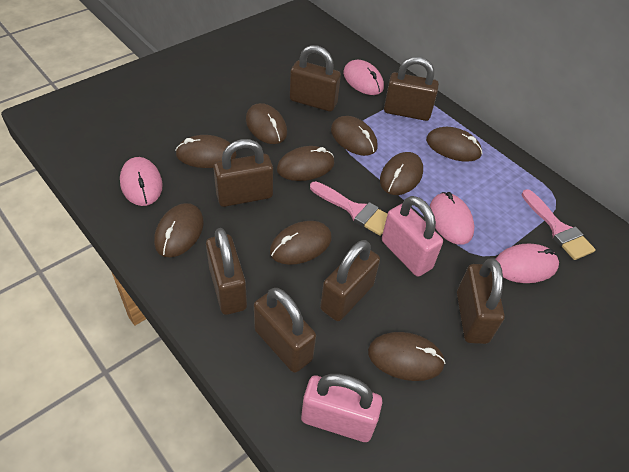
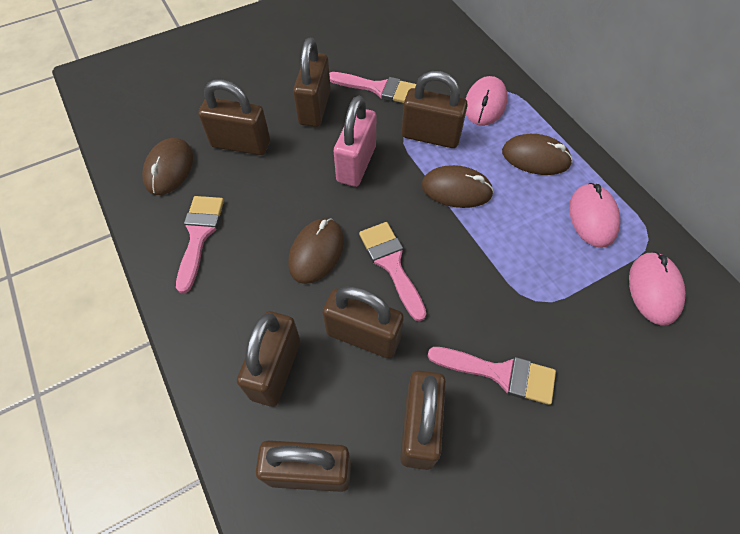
brown mouse: [154,203,204,257] [175,135,237,168] [246,103,287,144] [270,221,331,265] [277,146,335,181] [331,116,378,156] [368,332,446,381] [380,152,423,195] [426,127,482,162] = 9 -> [142,138,193,195] [288,218,344,284] [422,165,494,208] [502,134,573,175] = 4
pink brush: [310,181,387,236] [522,189,596,260] = 2 -> [176,196,224,293] [329,72,416,103] [359,222,427,321] [428,347,556,405] = 4
pink mouse: [120,157,163,206] [343,60,384,95] [430,192,474,245] [496,243,559,283] = 4 -> [466,76,507,126] [569,183,620,248] [629,252,686,326] = 3
pink padlock: [301,374,382,442] [382,196,443,277] = 2 -> [334,96,376,187] = 1

